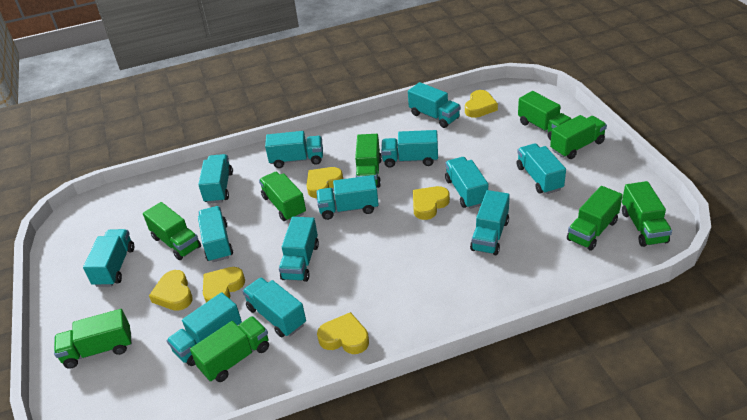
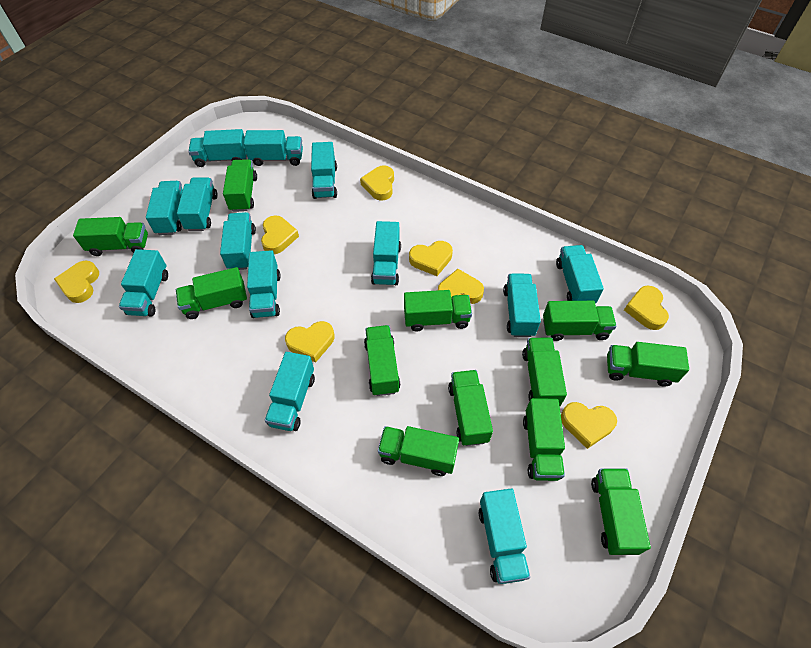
green truck: [54,309,132,369] [143,202,201,260] [190,316,269,382] [259,172,306,221] [355,134,382,188] [518,91,571,140] [550,115,607,159] [567,186,623,250] [622,181,672,247] = 9 -> [73,217,148,256] [176,267,247,319] [223,159,257,212] [364,325,400,396] [378,426,459,476] [404,290,472,331] [448,370,493,446] [522,337,567,406] [523,398,565,481] [543,301,616,341] [591,468,651,555] [607,342,689,386] = 12
yellow heart: [149,270,193,311] [203,267,245,302] [307,167,343,198] [317,312,369,354] [413,186,450,220] [465,90,498,118] = 6 -> [54,261,99,303] [261,216,299,254] [285,321,334,363] [360,165,394,201] [409,241,453,276] [438,269,484,304] [561,402,617,449] [624,286,669,330] = 8

